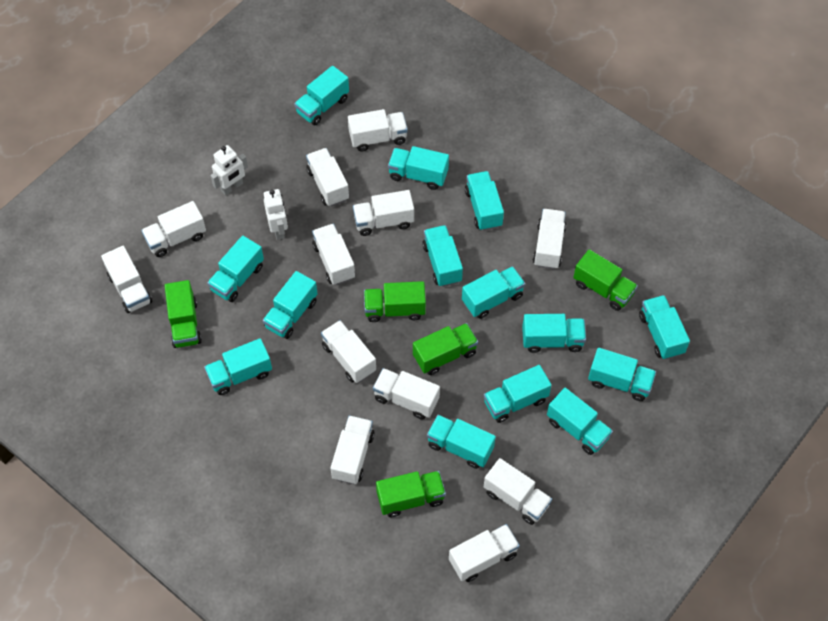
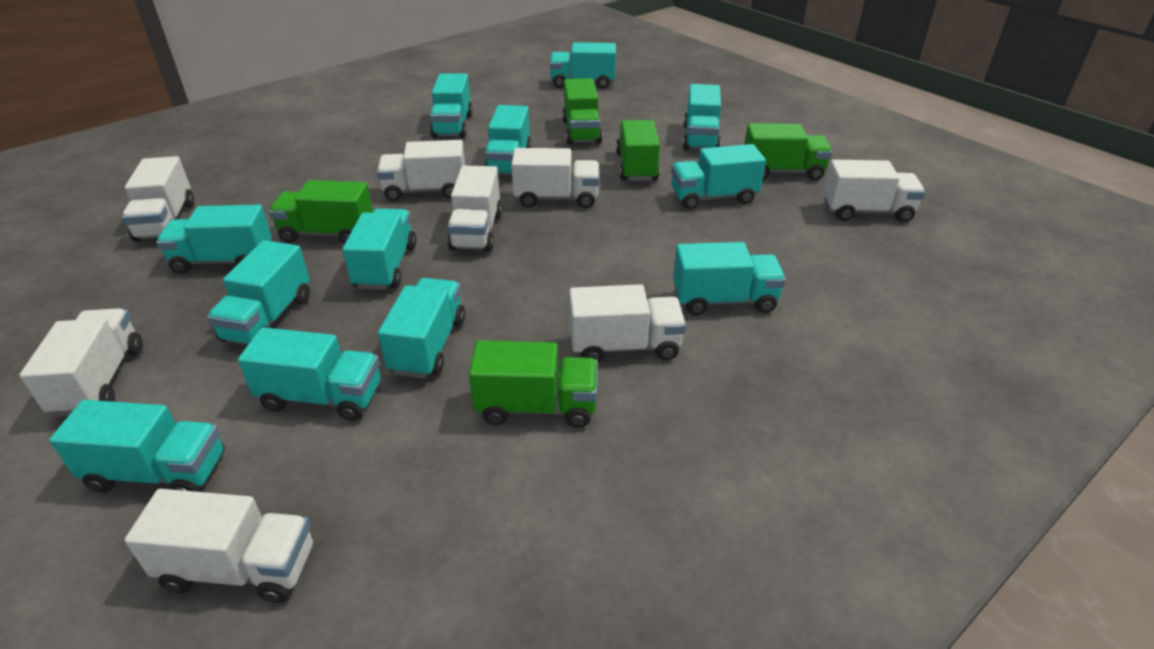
turquoise truck: [204,338,272,395] [207,236,264,302] [263,271,318,339] [294,66,349,125] [388,146,449,190] [422,225,463,287] [427,415,496,469] [462,266,525,319] [465,171,504,231] [484,365,552,423] [522,314,586,353] [547,388,613,455] [588,348,656,401] [639,295,690,360] = 14 -> [49,400,225,493] [156,205,272,274] [207,240,310,345] [238,327,381,421] [343,208,417,290] [378,278,465,378] [430,73,473,138] [484,105,532,175] [550,42,616,89] [671,144,766,210] [673,242,786,315] [683,84,721,150] = 12
white robot: [210,145,248,196] [264,189,288,240] = 2 -> none = 0
white truck: [101,246,153,313] [141,201,206,257] [306,148,349,207] [312,224,355,285] [321,320,376,383] [330,415,375,484] [348,109,408,152] [353,190,414,236] [373,368,440,420] [449,524,520,582] [484,458,552,525] [533,209,566,269] = 12 -> [19,308,143,417] [122,156,194,242] [124,489,313,603] [377,140,465,202] [447,166,502,252] [511,148,599,208] [569,284,686,363] [824,160,925,222] = 8

